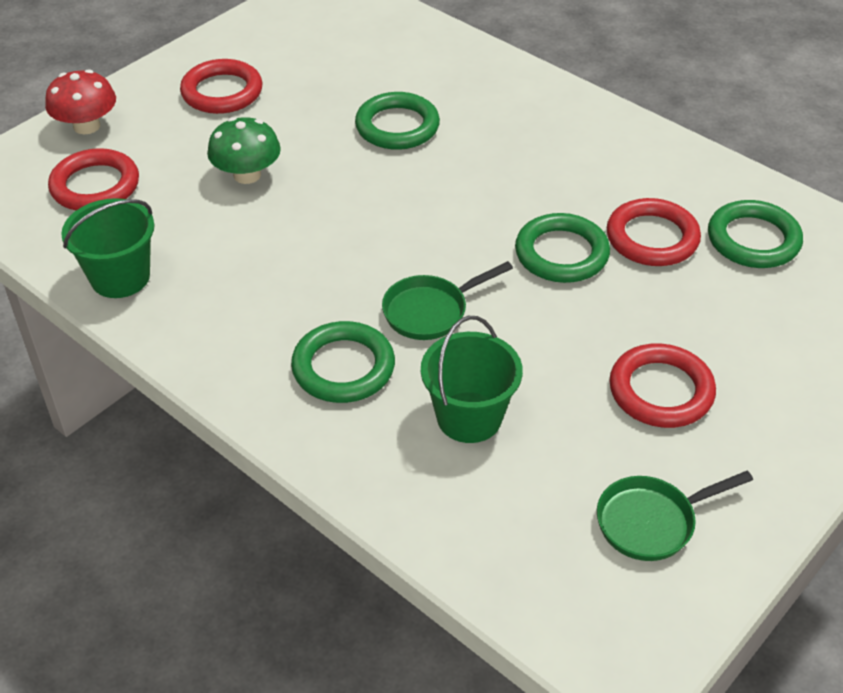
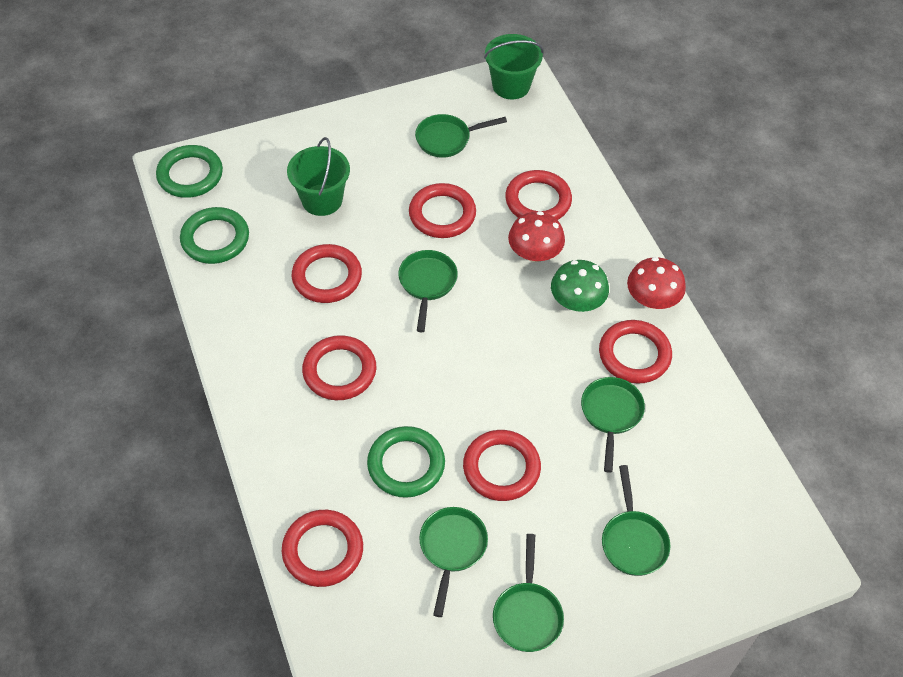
green pan: [382,261,513,340] [597,471,753,561] = 2 -> [398,250,458,332] [415,114,507,158] [419,507,488,617] [493,534,564,652] [581,377,645,473] [602,465,670,576] = 6
green ring: [291,321,395,403] [355,92,440,150] [515,213,610,283] [708,200,803,268] = 4 -> [156,145,223,198] [180,207,249,264] [367,426,445,498] = 3
red mushroom: [45,69,116,134] = 1 -> [508,211,565,262] [627,257,686,309] = 2
red ring: [48,148,139,210] [180,59,263,114] [607,198,701,266] [609,344,716,428] = 4 -> [282,510,363,587] [292,244,362,303] [302,335,376,400] [409,183,476,238] [463,430,541,501] [505,170,572,220] [599,320,672,384] = 7

